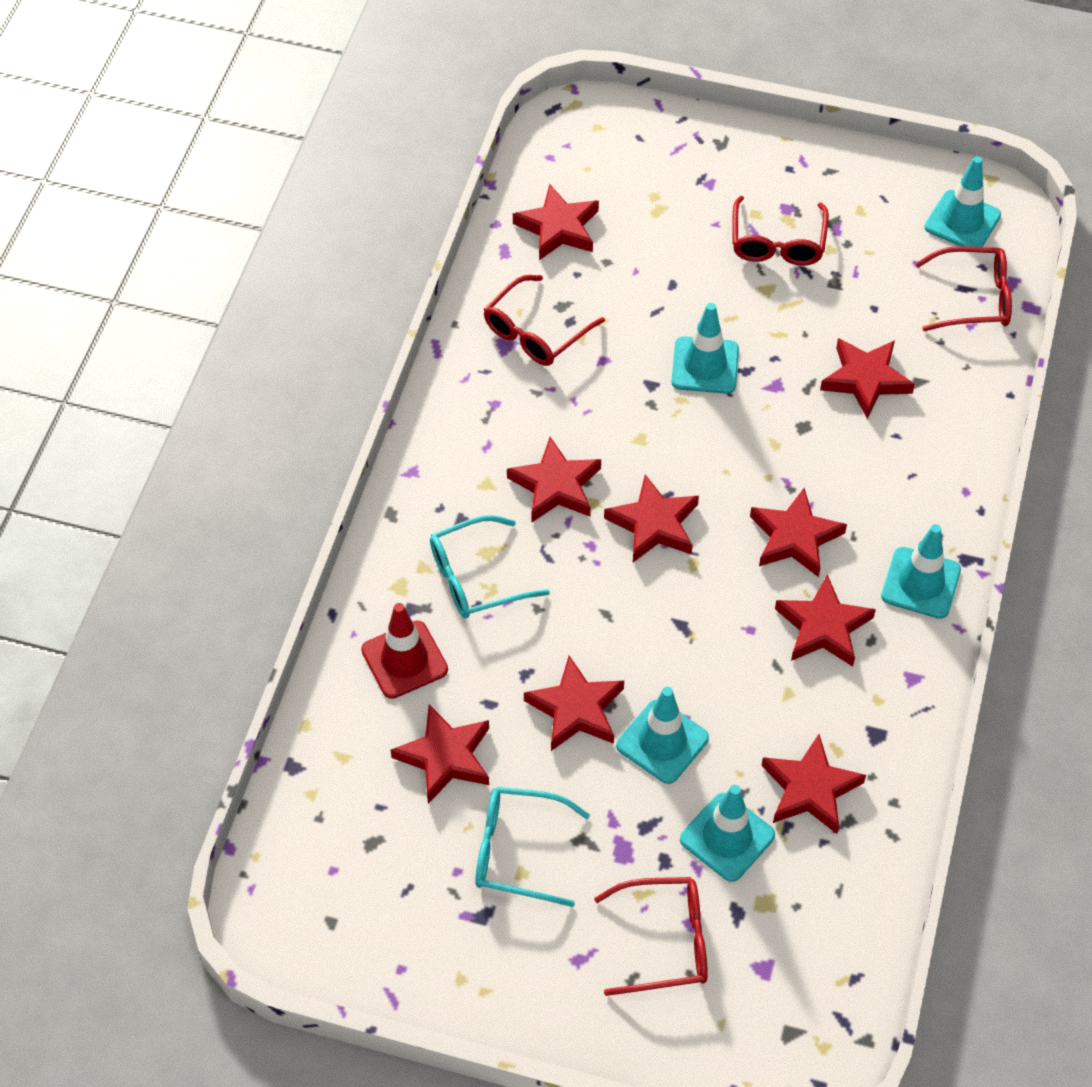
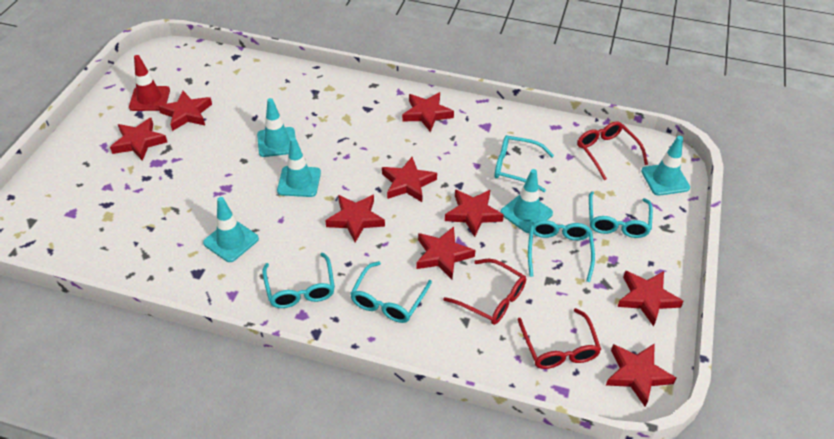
red glasses: [483,275,605,366] [594,877,708,996] [733,196,829,266] [916,246,1012,331] = 4 -> [443,259,526,325] [517,308,601,369] [577,121,648,180] = 3
turquoise glasses: [430,515,550,618] [475,787,590,907] = 2 -> [262,253,335,308] [350,261,432,323] [494,135,554,192] [528,220,595,282] [589,191,653,238] = 5

